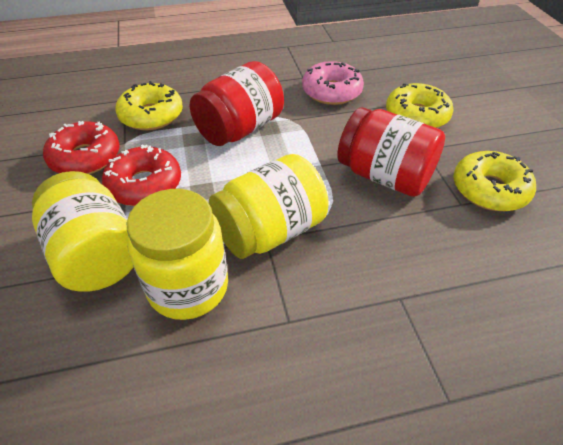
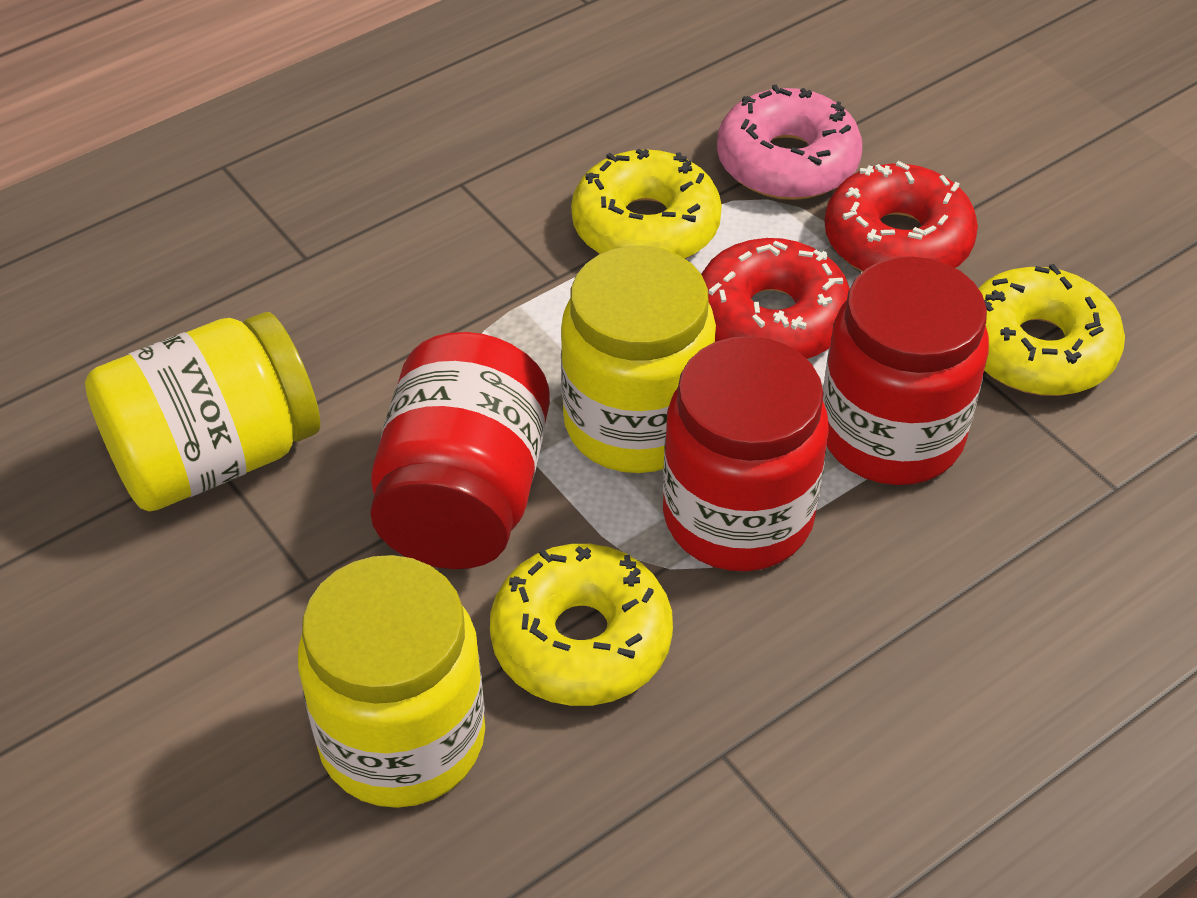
red jar: [190,61,284,146] [337,107,445,197] = 2 -> [370,332,550,569] [663,336,829,571] [823,256,989,485] = 3

